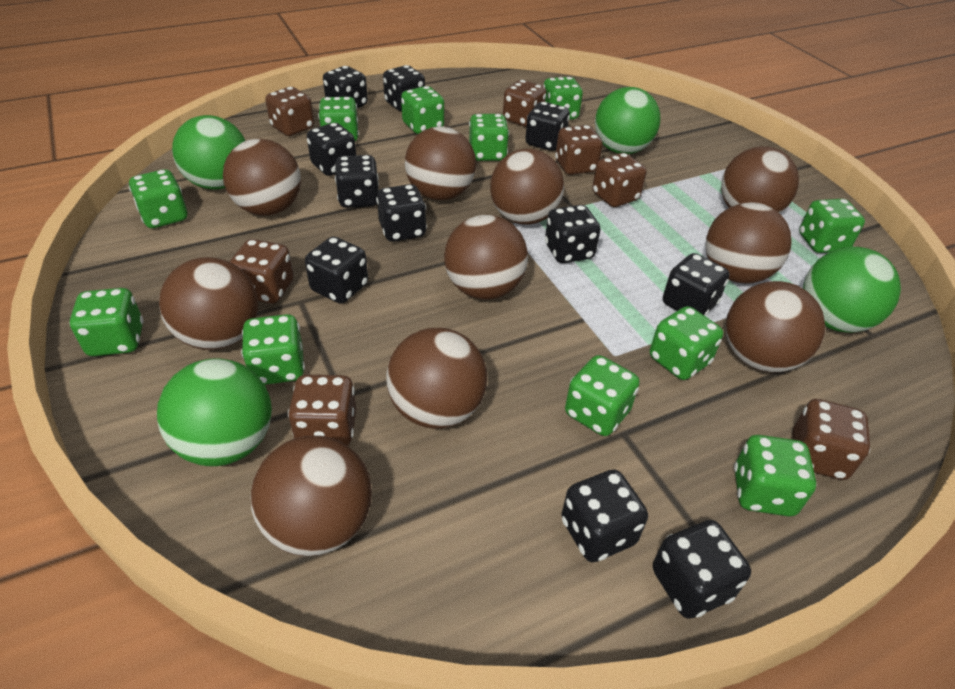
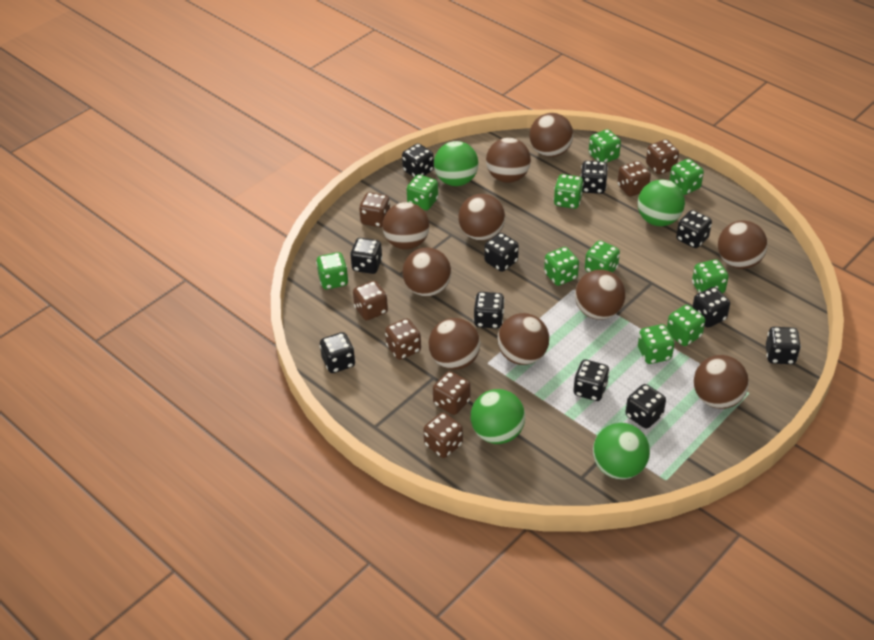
green dice: [70,288,143,356] [129,169,187,228] [241,314,305,385] [318,97,359,141] [401,86,444,134] [469,114,509,161] [543,77,583,120] [565,355,640,436] [650,306,723,380] [734,435,816,517] [799,199,865,253] = 11 -> [316,252,349,290] [407,175,438,210] [544,247,579,286] [554,174,584,209] [585,240,620,273] [589,129,621,163] [638,324,675,364] [667,305,705,346] [669,159,704,195] [692,259,729,293] = 10

